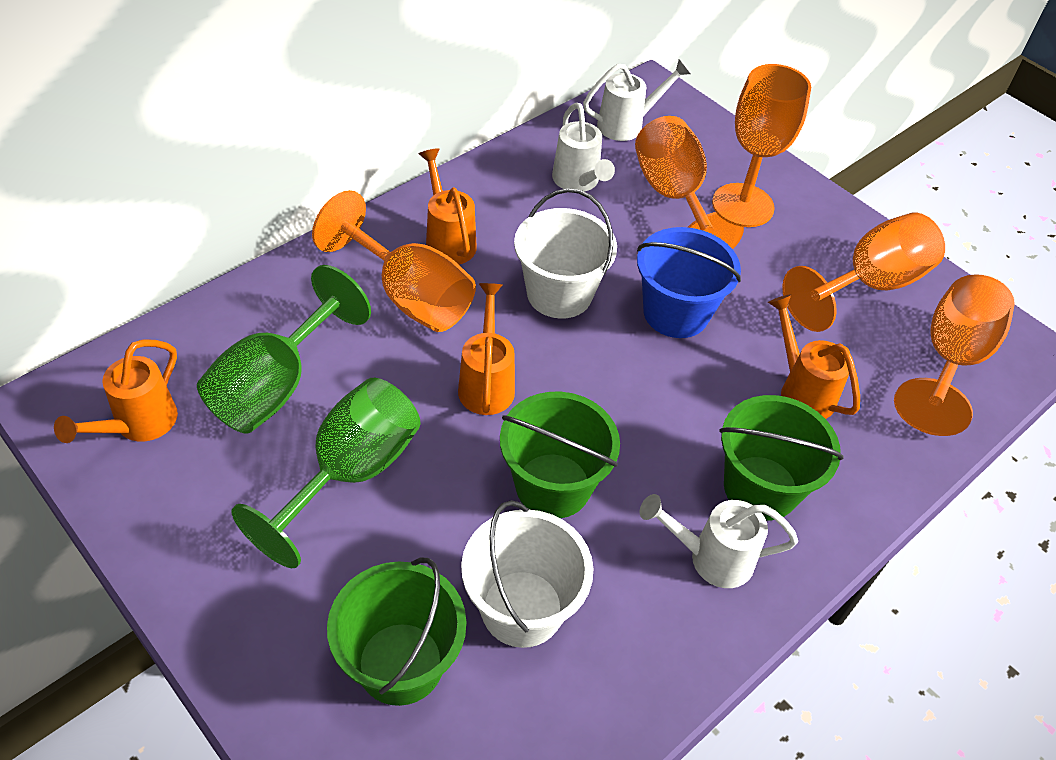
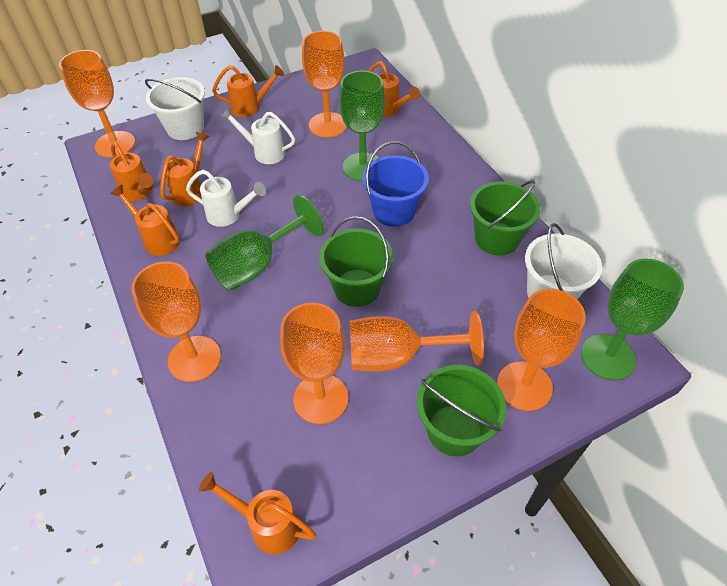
green goblet: [197,265,371,433] [232,378,420,568] = 2 -> [205,195,324,291] [339,71,385,181] [581,259,684,380] = 3
orange goblet: [312,190,476,332] [635,116,744,249] [712,64,811,227] [782,213,945,332] [894,274,1015,436] = 5 -> [59,50,135,158] [131,261,221,382] [280,303,348,424] [302,31,347,138] [349,311,484,372] [497,289,586,411] = 6
orange watering can: [54,339,178,443] [419,148,477,265] [458,283,515,415] [768,294,860,419] = 4 -> [110,142,153,201] [110,185,180,256] [160,132,210,207] [199,472,316,554] [212,65,284,117] [369,61,420,117] = 6
white watering can: [552,103,615,192] [583,59,691,141] [639,494,798,588] = 3 -> [186,170,266,227] [220,107,295,164] = 2

